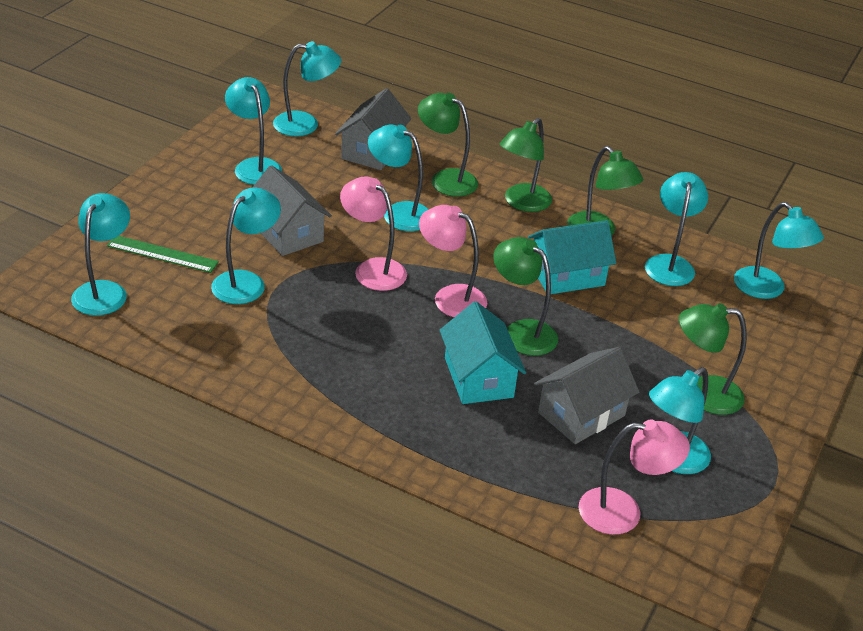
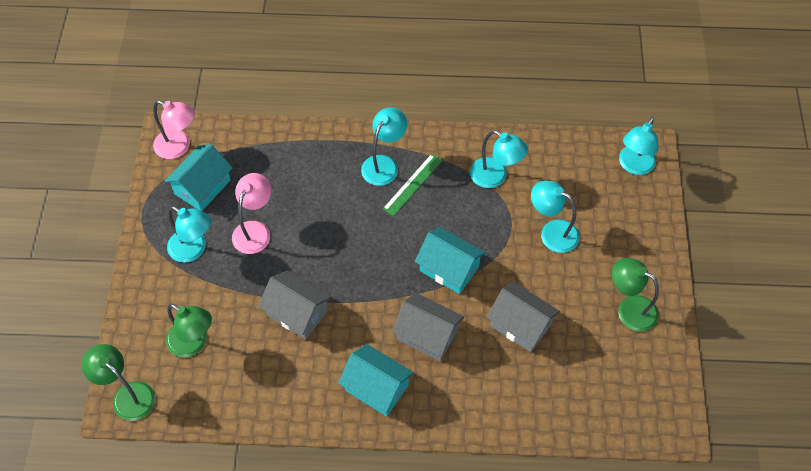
green lamp: [418,93,478,197] [493,237,558,356] [500,118,552,212] [567,146,643,236] [679,303,747,415] = 5 -> [82,344,155,421] [166,304,212,358] [612,258,659,332] = 3
pink lamp: [340,176,407,291] [419,205,487,317] [579,419,690,535] = 3 -> [153,100,195,159] [232,173,271,254] = 2
turquoise house: [440,301,526,404] [528,220,616,294] = 2 -> [165,144,233,211] [338,344,414,416] [415,227,486,294] = 3
turquoise lamp: [71,193,130,316] [211,187,281,304] [225,77,282,185] [273,41,341,136] [368,125,429,231] [645,172,708,286] [649,367,711,474] [734,202,824,299] = 8 -> [167,206,211,263] [361,107,407,186] [470,130,528,188] [531,181,580,253] [619,117,658,175] = 5

